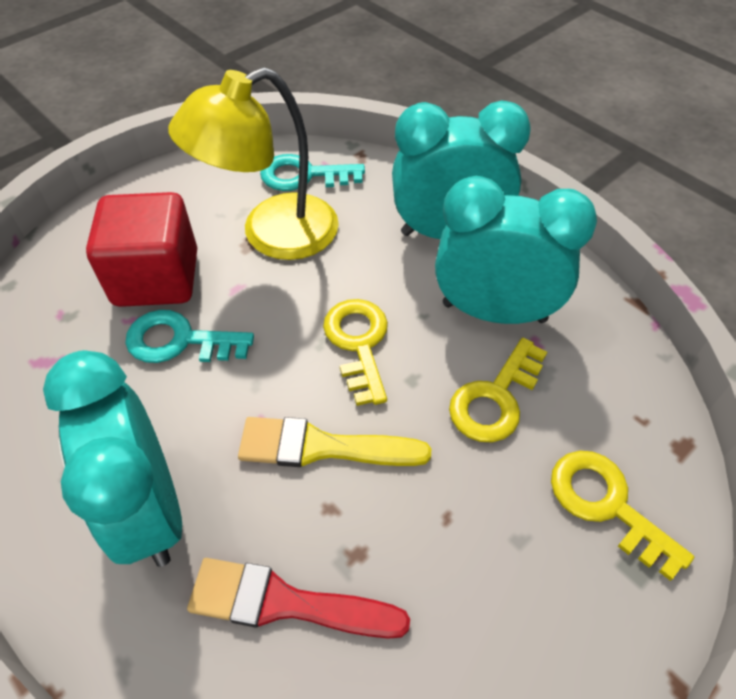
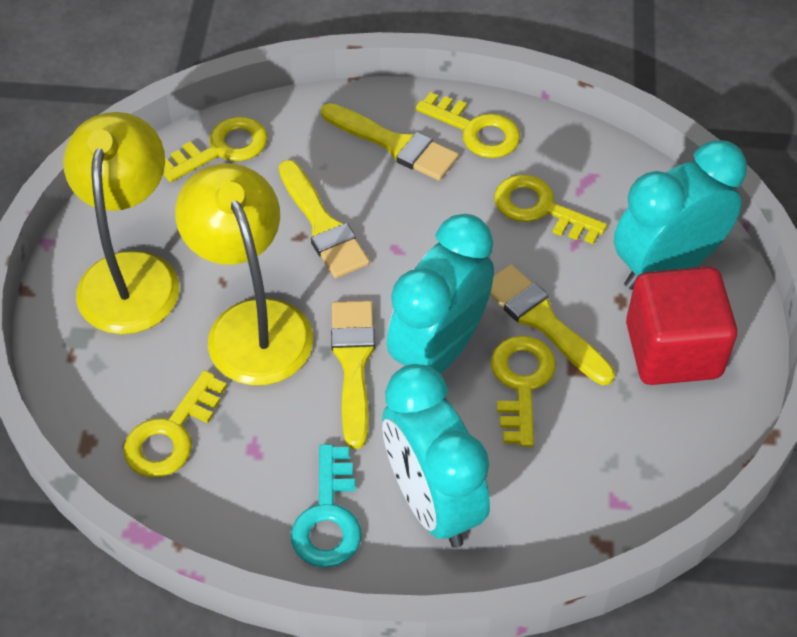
red brush: [187,558,410,639] = 1 -> none = 0
turquoise key: [125,310,254,363] [260,154,365,191] = 2 -> [291,444,361,568] = 1
yellow brush: [238,417,431,467] = 1 -> [279,160,370,278] [321,103,459,181] [331,301,375,449] [490,264,615,385] = 4
yellow key: [323,299,388,406] [449,337,547,442] [551,451,694,581] = 3 -> [124,370,227,478] [164,117,268,182] [415,92,520,158] [491,336,556,447] [494,174,607,244] = 5
yellow lamp: [168,67,339,260] = 1 -> [63,112,179,334] [175,163,313,385] = 2

